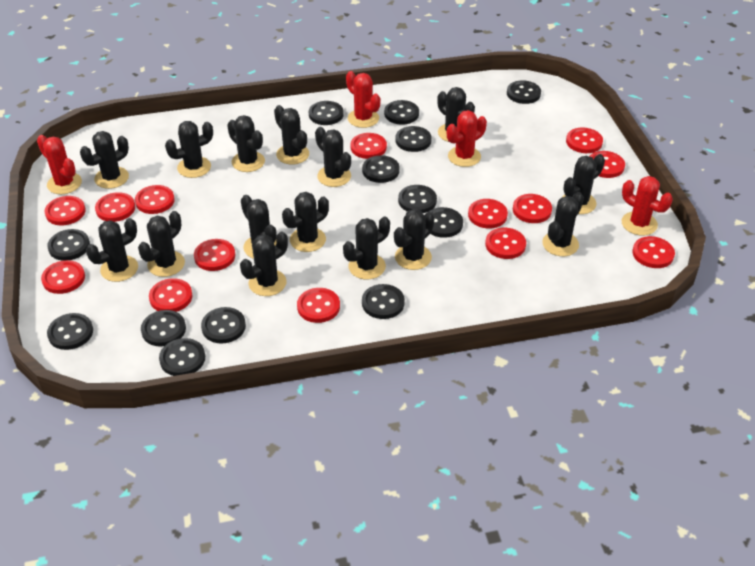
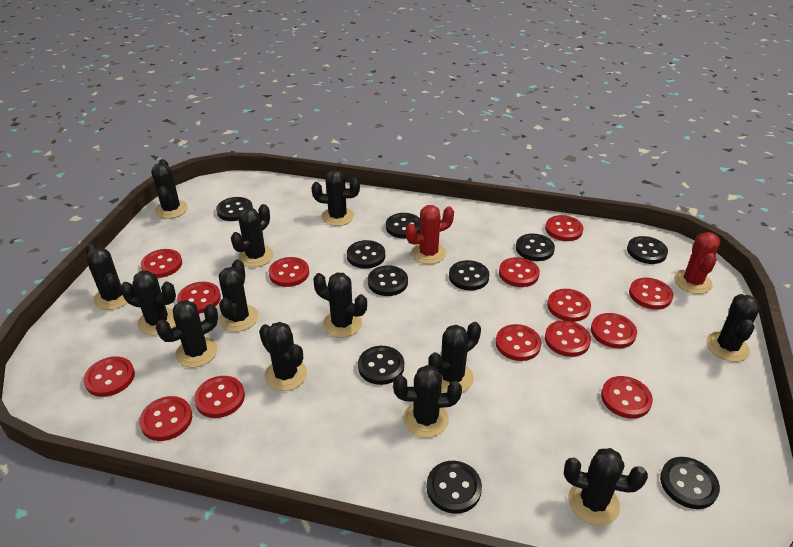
black button: [47,229,90,261] [47,313,93,350] [141,310,186,347] [159,338,205,376] [201,307,246,343] [309,101,344,125] [362,155,399,183] [362,284,405,319] [384,100,419,125] [396,126,432,152] [398,185,437,213] [428,207,463,238] [507,80,541,104] = 13 -> [216,197,253,221] [347,240,385,269] [358,346,404,385] [368,265,408,296] [386,213,420,238] [427,461,482,514] [449,260,489,291] [516,234,555,261] [627,236,668,264] [660,457,720,509] = 10
black cactus: [80,131,129,189] [86,218,138,282] [138,211,185,277] [165,121,213,178] [227,115,265,172] [240,232,288,296] [241,195,277,259] [274,105,309,165] [282,192,329,252] [315,127,351,187] [343,216,390,279] [394,209,434,270] [437,87,475,142] [542,192,584,256] [563,154,605,214] = 15 -> [86,243,127,310] [120,270,176,336] [151,159,188,219] [156,300,218,368] [219,259,259,332] [231,204,274,267] [259,322,307,391] [311,170,360,226] [313,273,367,338] [393,365,462,438] [428,322,481,393] [564,448,648,526] [706,294,761,362] = 13
red cactus: [37,135,82,194] [346,71,381,128] [447,110,487,167] [622,176,673,236] = 4 -> [405,205,454,264] [674,232,720,294] = 2

